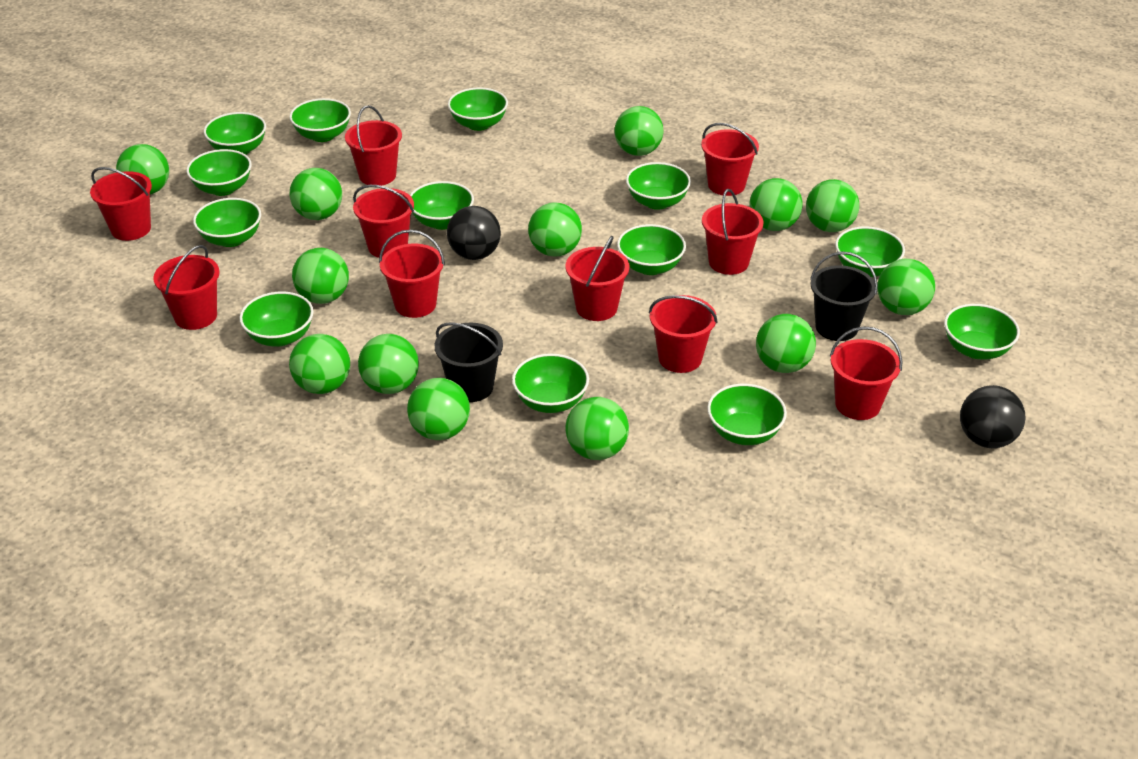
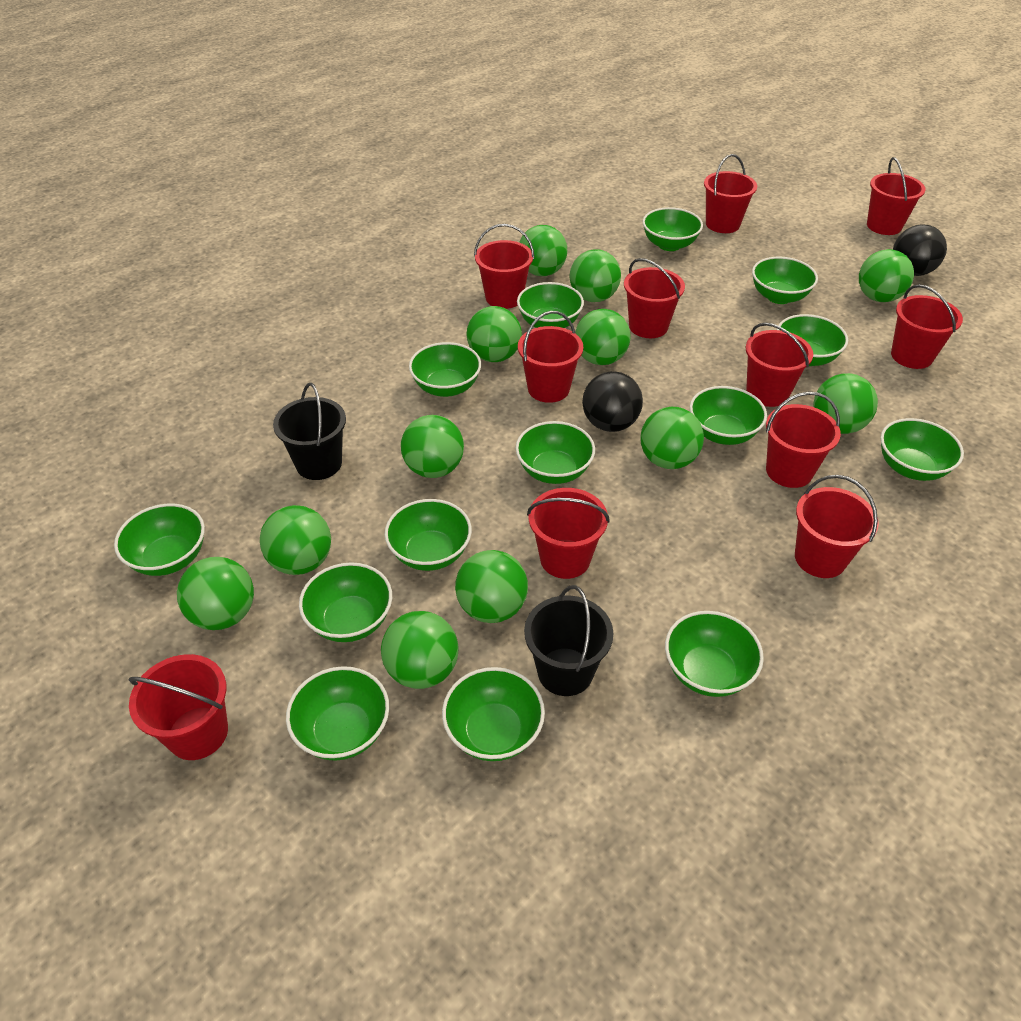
green ball: [116,144,169,195] [289,168,342,220] [289,334,350,394] [292,248,349,304] [358,334,419,394] [407,378,470,440] [528,202,582,256] [565,397,629,460] [614,106,664,156] [749,178,802,231] [756,314,816,373] [806,179,859,232] [877,259,935,315] = 13 -> [177,557,254,630] [260,505,331,575] [381,611,458,689] [401,415,464,478] [455,550,528,623] [466,306,522,362] [519,225,567,276] [570,249,621,302] [575,309,630,365] [640,407,704,469] [813,373,878,434] [859,249,914,302] = 12
green bowl: [187,149,252,196] [193,198,261,247] [204,112,266,155] [239,291,314,346] [289,98,351,142] [410,181,474,230] [448,88,508,131] [512,354,589,413] [617,224,686,275] [626,162,691,210] [707,384,787,445] [835,226,905,277] [944,304,1020,360] = 13 -> [114,504,205,576] [286,666,389,760] [299,562,392,642] [385,499,472,571] [409,342,481,397] [442,667,545,761] [516,421,595,484] [517,282,584,328] [643,207,703,251] [665,611,764,697] [690,386,767,445] [752,257,818,304] [777,314,848,366] [881,418,964,481] = 14
red bucket: [90,167,152,241] [154,245,220,330] [345,105,402,186] [353,185,414,258] [379,230,445,318] [565,236,629,321] [649,295,718,373] [701,123,759,196] [702,189,764,275] [830,326,903,420] = 10 -> [129,654,228,760] [474,224,534,309] [518,311,583,403] [527,488,610,579] [624,258,685,338] [704,154,757,233] [746,323,813,407] [766,392,841,488] [795,475,879,578] [867,157,926,235] [891,284,963,369] = 11

